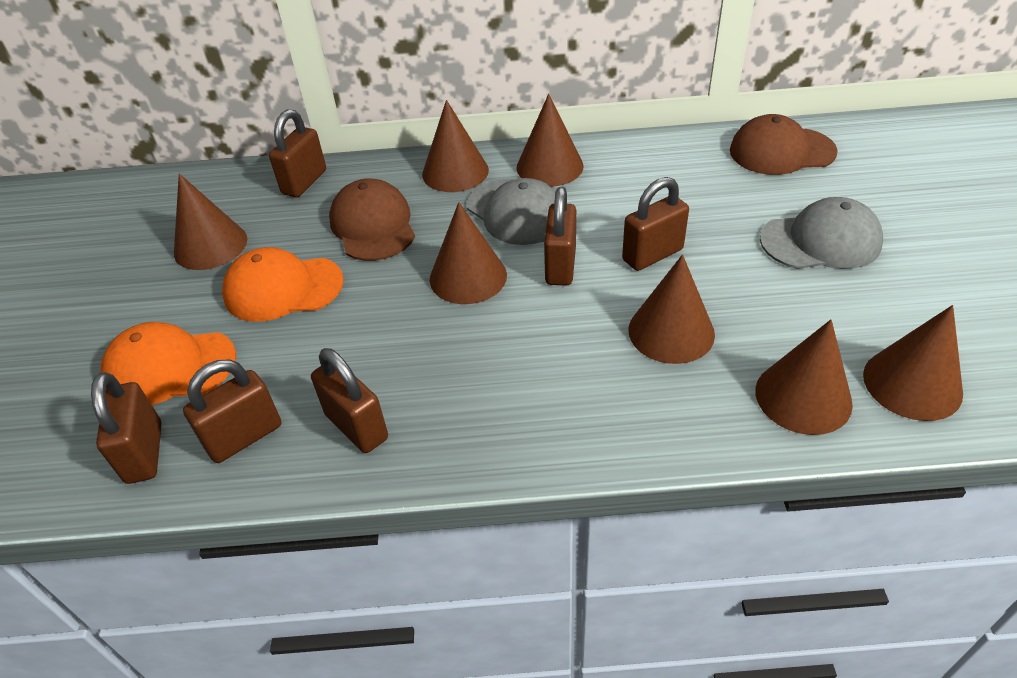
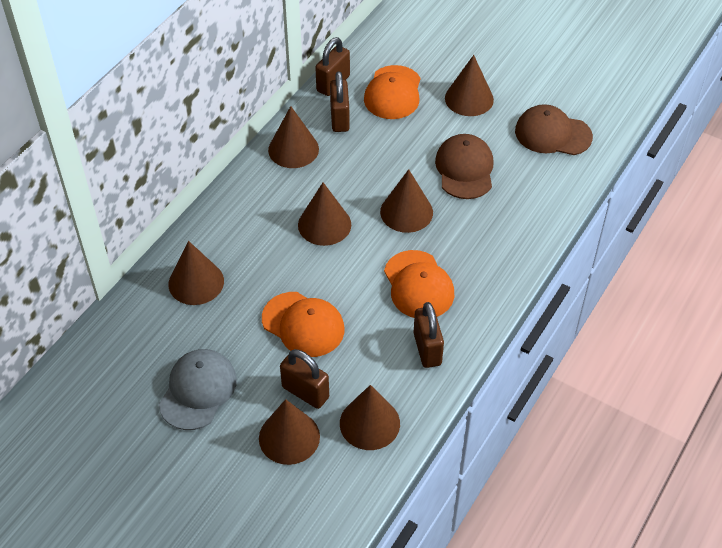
brown padlock: [91,372,162,484] [183,359,281,463] [269,109,326,197] [311,348,388,453] [544,187,576,286] [622,177,689,271] = 6 -> [280,349,329,409] [315,37,350,96] [330,71,350,132] [414,302,444,368] = 4
grey cap: [467,178,556,245] [760,197,883,269] = 2 -> [159,349,237,430] = 1
orange cap: [101,322,236,405] [222,247,344,322] = 2 -> [262,292,345,357] [364,65,421,119] [384,250,454,318] = 3

